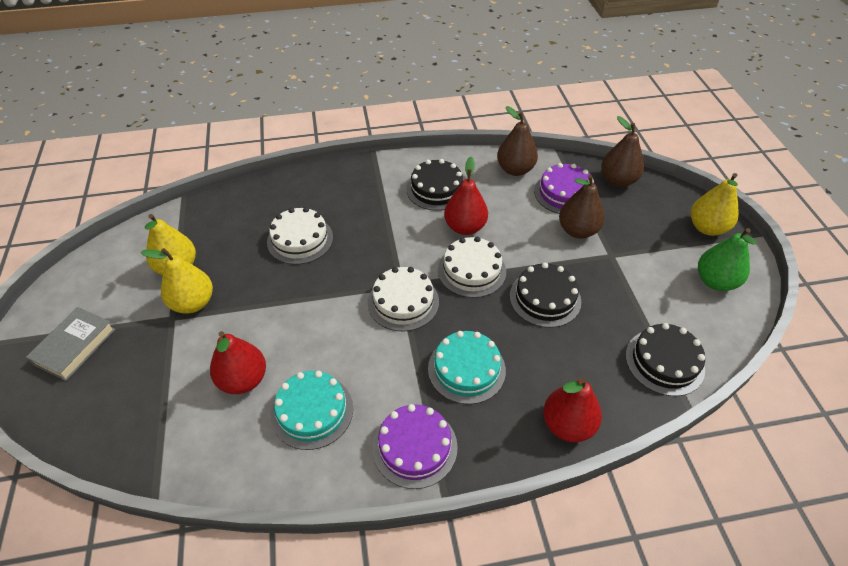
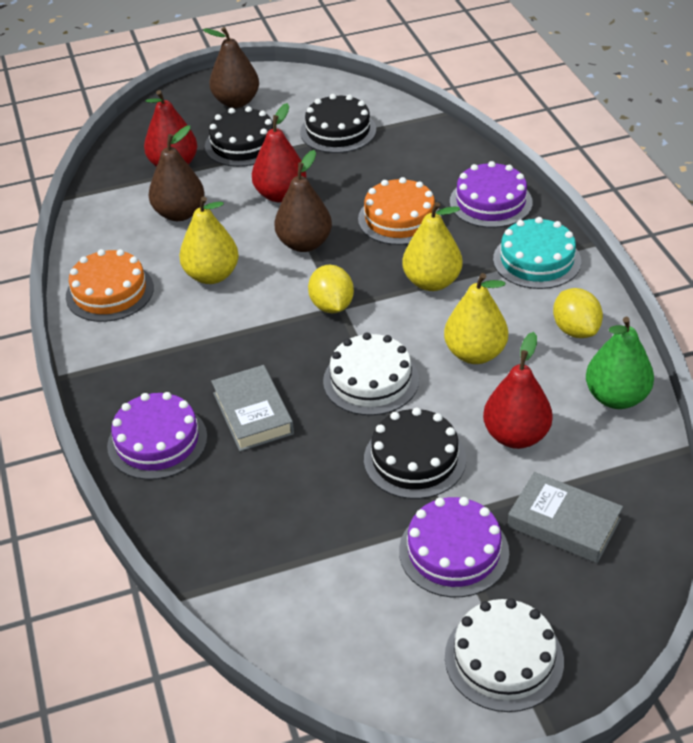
grey book: [26,307,115,381] = 1 -> [211,365,294,451] [508,472,623,563] = 2
orange cake: none = 0 -> [66,249,154,322] [358,177,442,245] = 2
purple cake: [372,404,458,489] [534,163,594,214] = 2 -> [107,392,207,480] [399,497,509,597] [450,161,533,228] = 3
turquoise cake: [271,371,353,450] [428,331,506,404] = 2 -> [493,217,581,289] = 1
white cake: [267,207,333,265] [368,267,439,331] [438,237,506,298] = 3 -> [323,332,419,416] [445,598,564,712] = 2
yellow lemon: none = 0 -> [308,265,354,313] [553,288,603,338] = 2

